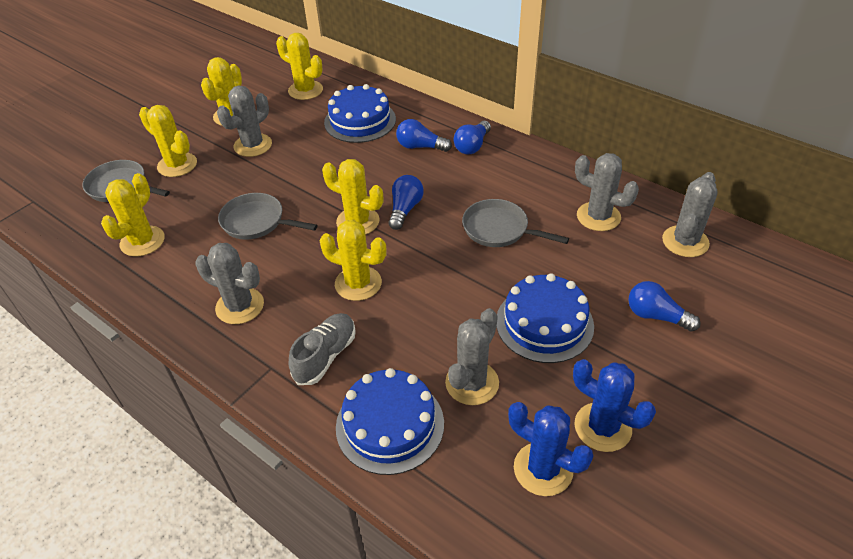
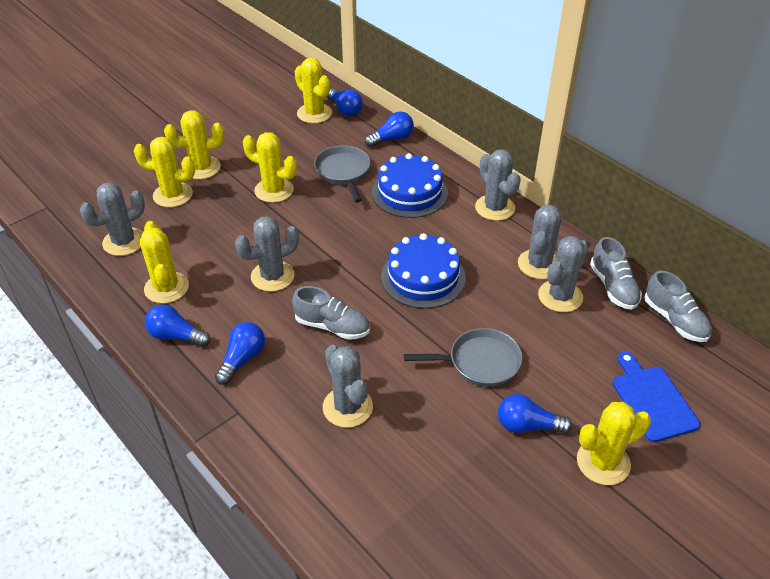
blue cactus: [508,402,593,496] [573,359,656,452] = 2 -> none = 0
blue cake: [324,84,396,143] [336,368,444,475] [496,273,594,363] = 3 -> [372,153,448,218] [381,233,466,309] = 2
blue cutting board: none = 0 -> [612,352,700,442] = 1
blue light bulb: [388,175,424,230] [396,119,452,152] [454,121,491,154] [628,281,701,332] = 4 -> [145,304,210,347] [215,322,265,385] [327,88,363,116] [365,111,414,147] [498,394,572,434] = 5
grey cactus: [196,243,264,324] [217,85,272,157] [445,308,499,405] [575,153,639,231] [662,172,718,257] = 5 -> [80,182,145,256] [235,216,299,292] [323,345,373,428] [475,149,521,221] [518,205,561,279] [538,236,589,312] = 6
grey pan: [82,160,170,202] [218,193,318,240] [462,199,569,247] = 3 -> [314,146,371,203] [404,328,523,387] = 2
grey shoe: [289,313,356,385] = 1 -> [292,286,370,340] [590,237,642,310] [644,270,712,342] = 3

